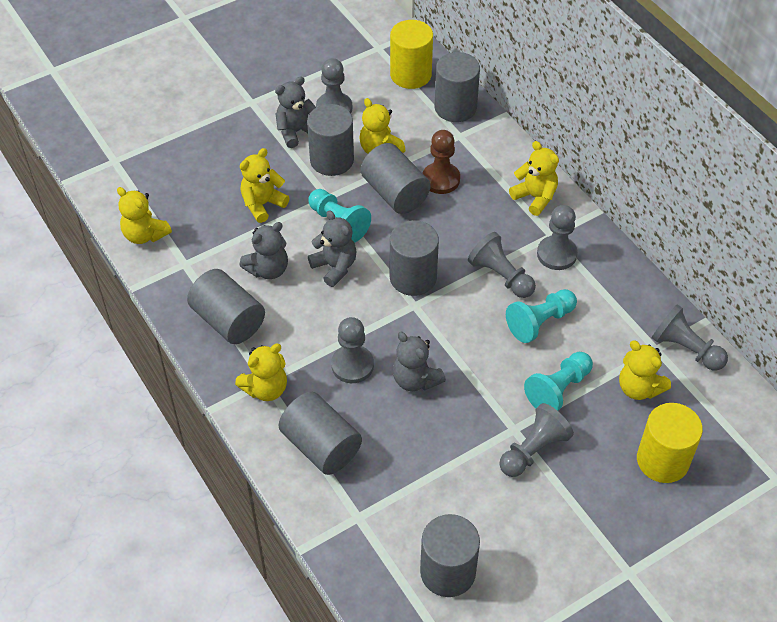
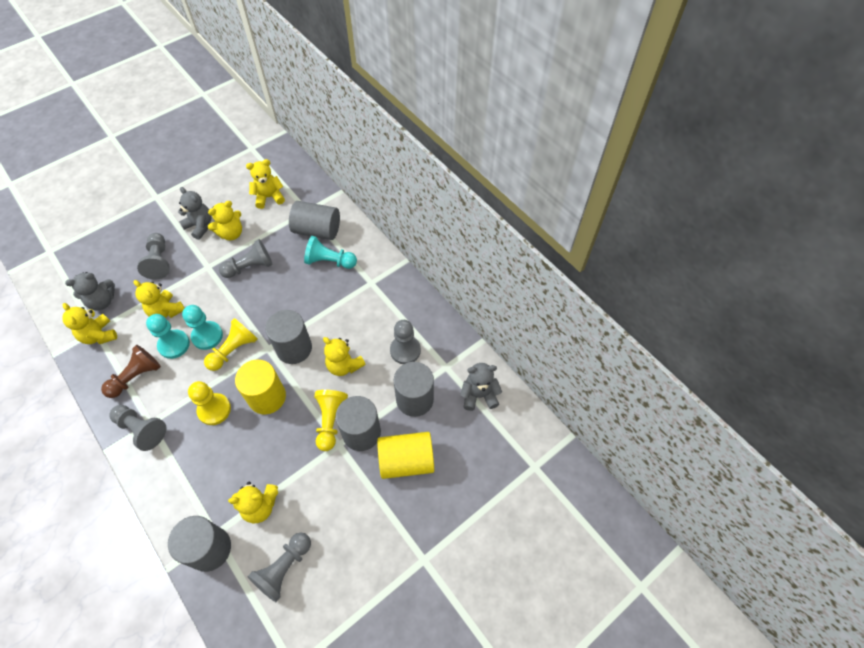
grey cylinder: [187,269,265,344] [279,392,362,475] [307,104,354,176] [361,143,430,214] [390,220,439,296] [420,514,480,597] [435,52,480,122] = 7 -> [168,516,231,572] [265,310,312,364] [289,201,340,240] [335,396,381,451] [394,362,434,417] = 5
grey pawn: [316,58,352,113] [331,317,374,383] [468,232,536,298] [499,403,574,477] [537,205,578,270] [652,304,728,370] = 6 -> [109,405,167,451] [137,233,170,279] [219,239,273,278] [248,532,311,602] [390,320,421,364] = 5
grey teddy bear: [239,222,288,279] [275,77,316,148] [308,210,357,287] [393,332,446,391] = 4 -> [65,272,115,310] [178,187,212,240] [460,363,502,411] = 3
yellow pawn: none = 0 -> [188,381,231,425] [204,318,258,371] [314,390,348,451] = 3

